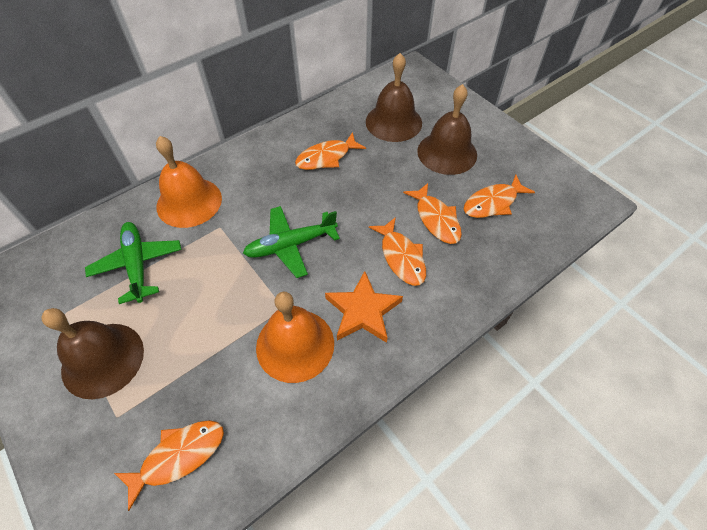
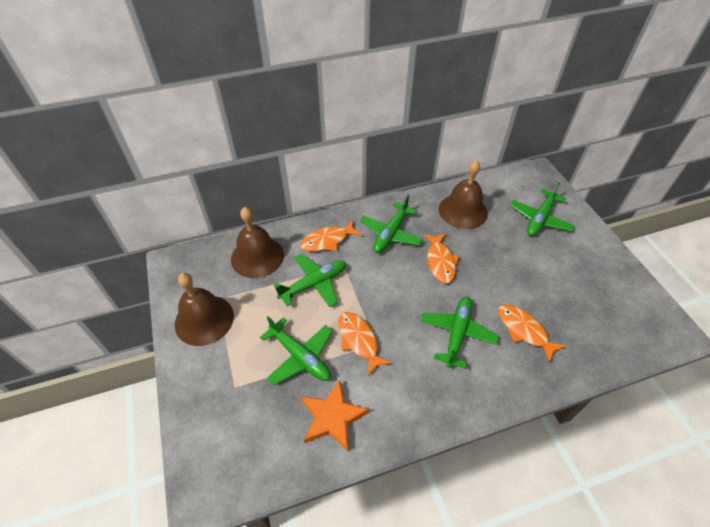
green plane: [85,222,181,304] [243,206,340,278] = 2 -> [260,316,332,385] [274,254,346,307] [360,195,423,253] [420,297,499,369] [510,182,575,236] = 5
orange bell: [156,136,222,228] [256,291,334,383] = 2 -> none = 0
orange fish: [114,420,224,511] [295,132,366,170] [369,217,426,286] [403,183,462,244] [464,175,535,218] = 5 -> [300,220,362,251] [338,312,392,376] [423,233,459,283] [498,304,566,363] = 4

